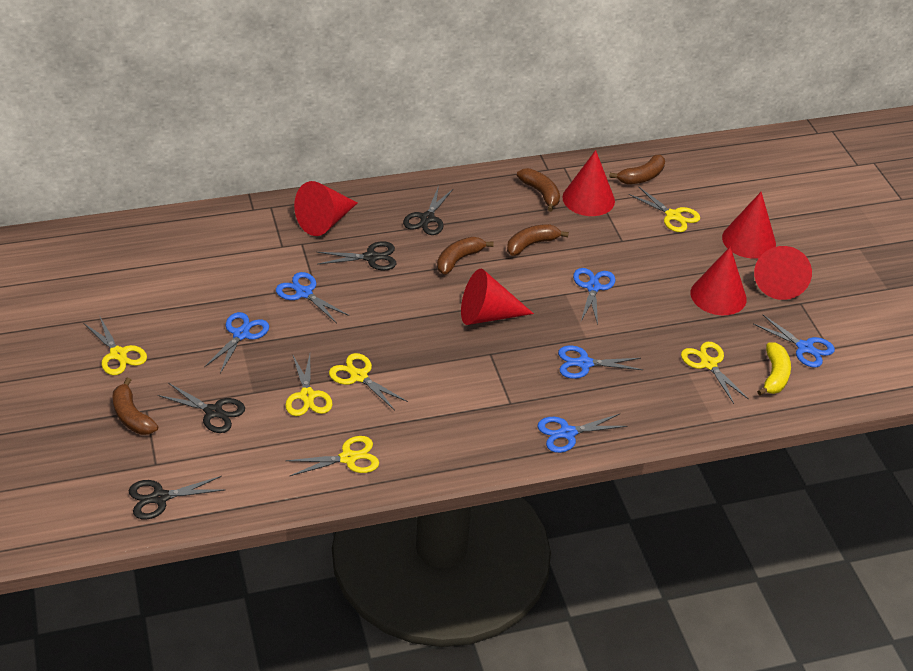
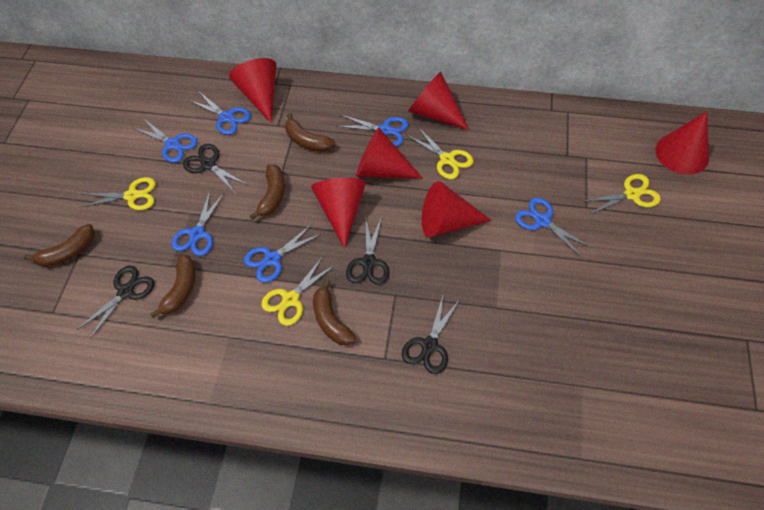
yellow banana: [757,342,791,396] = 1 -> none = 0
yellow scissors: [83,315,147,375] [285,354,333,416] [285,436,379,476] [329,353,408,410] [628,187,700,232] [681,342,749,404] = 6 -> [79,177,156,210] [261,256,335,326] [407,126,474,179] [581,174,661,215] = 4

